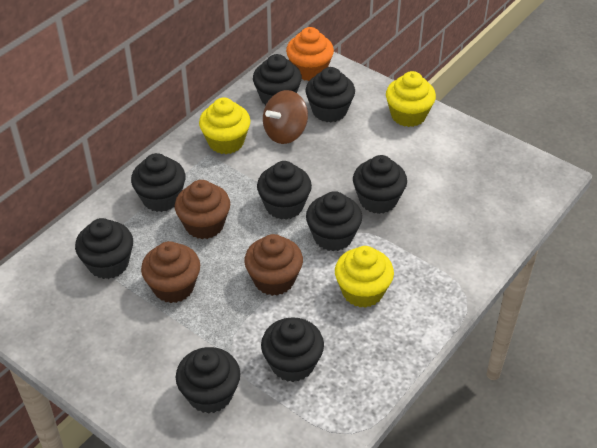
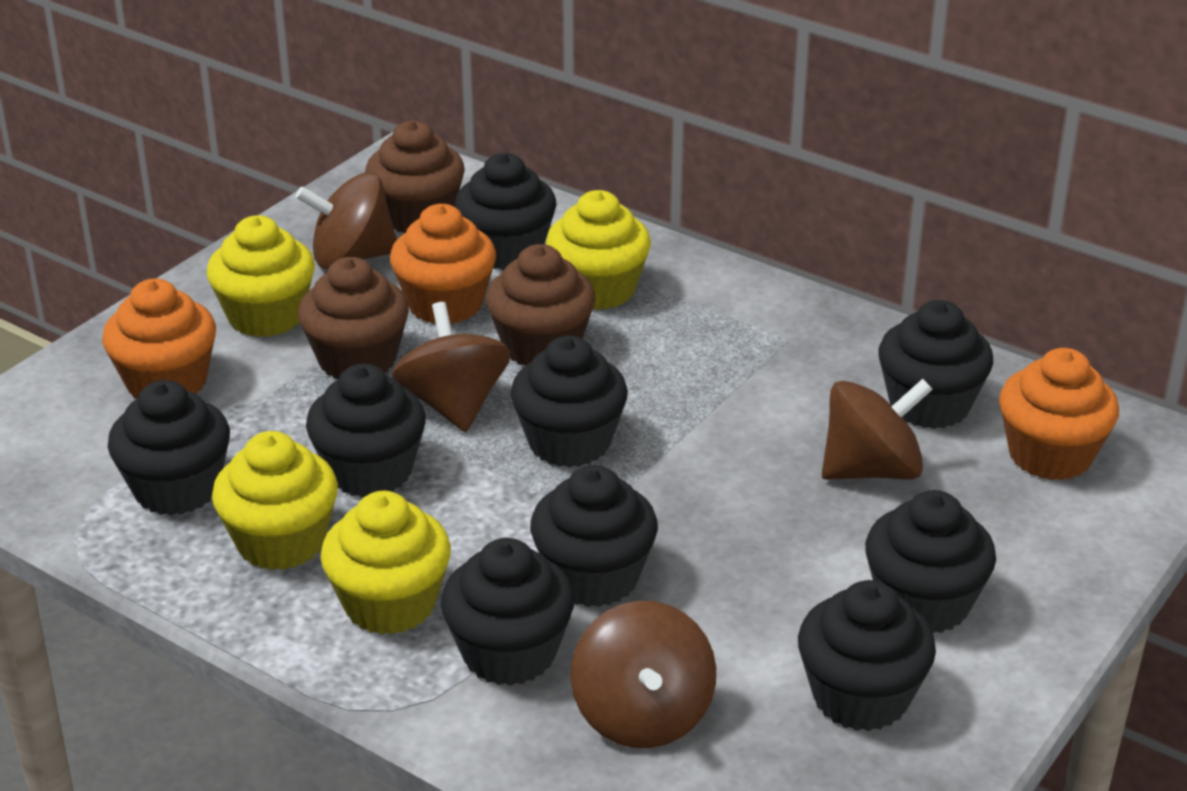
brown spinning top: [263,90,308,144] = 1 -> [296,173,397,269] [392,302,511,432] [571,601,716,748] [822,379,933,480] = 4
orange cupcake: [286,27,334,81] = 1 -> [102,278,216,399] [390,204,496,324] [999,348,1119,480] = 3
yellow cupcake: [199,97,251,154] [335,246,394,308] [386,71,436,127] = 3 -> [207,215,315,337] [212,431,338,570] [321,491,451,635] [546,190,651,310] = 4

